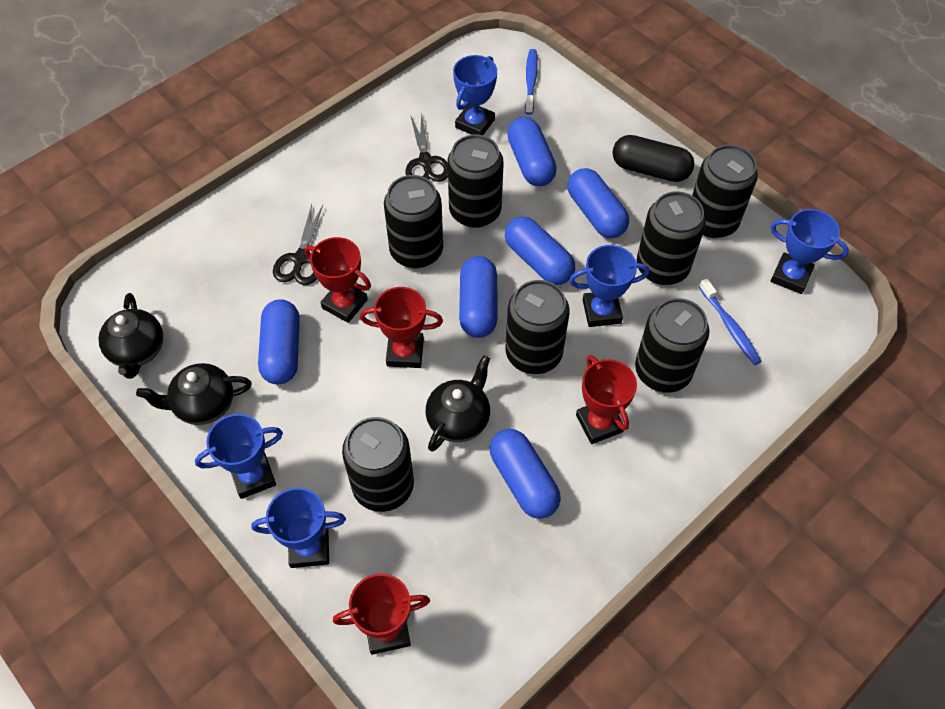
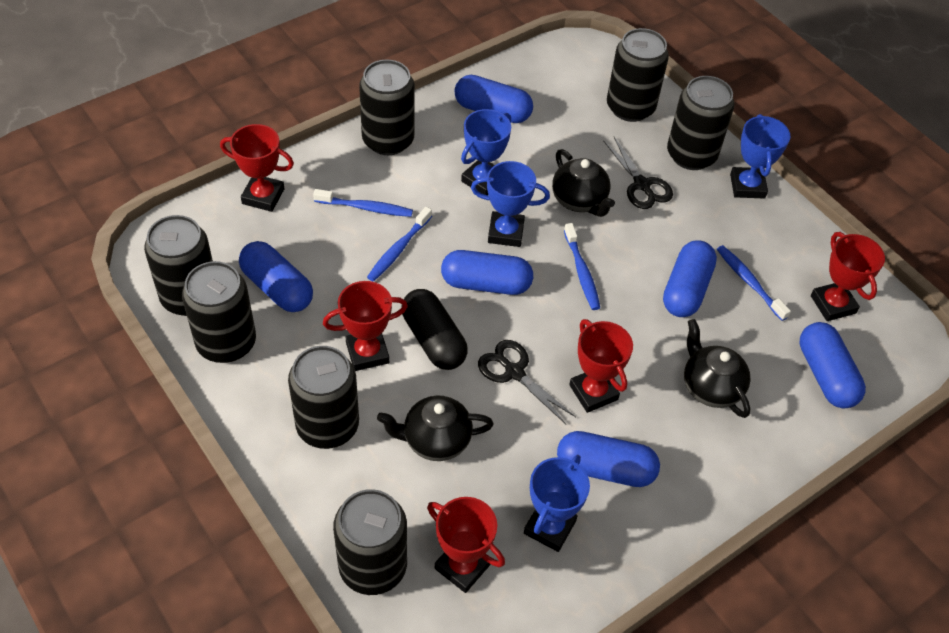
blue toothbrush: [525,49,538,115] [699,279,762,365] = 2 -> [313,189,413,217] [367,207,432,282] [564,223,600,310] [717,245,791,321] = 4
blue trophy: [195,414,283,499] [251,488,346,568] [453,55,497,135] [569,245,649,327] [771,209,849,294] = 5 -> [461,109,511,195] [471,161,550,247] [524,455,590,552] [730,114,790,199] = 4
red trophy: [305,237,371,323] [333,574,430,655] [360,287,443,368] [576,355,637,444] = 4 -> [220,124,294,212] [323,281,408,371] [427,497,505,593] [569,319,633,413] [811,232,885,321] = 5

